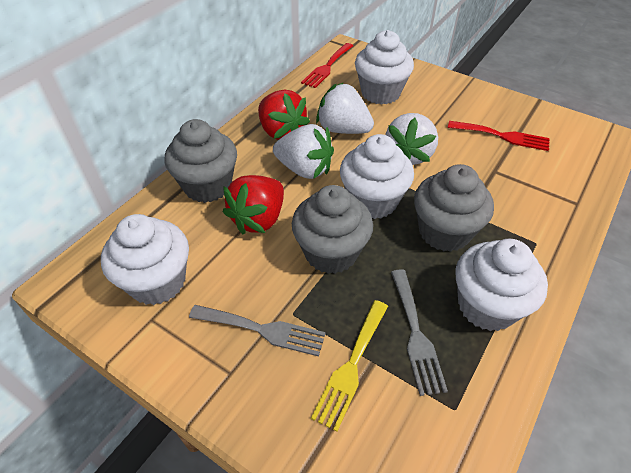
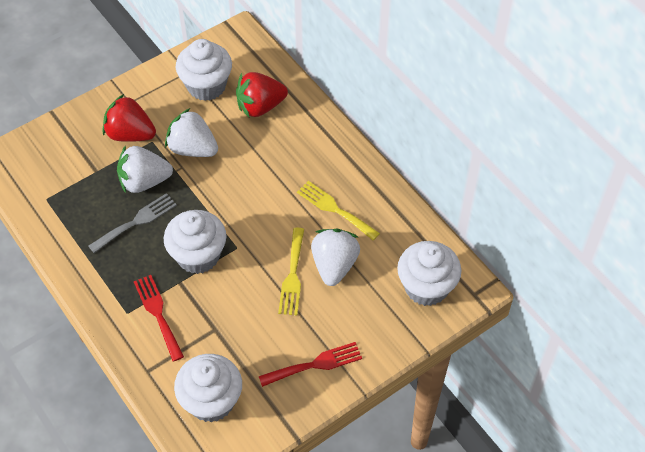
grey cupcake: [164,119,237,203] [292,185,373,274] [414,164,494,252] = 3 -> none = 0
grey fork: [189,305,326,357] [391,269,448,396] = 2 -> [88,193,177,253] = 1
yellow fork: [311,300,388,432] = 1 -> [278,228,304,315] [297,181,380,241] = 2

